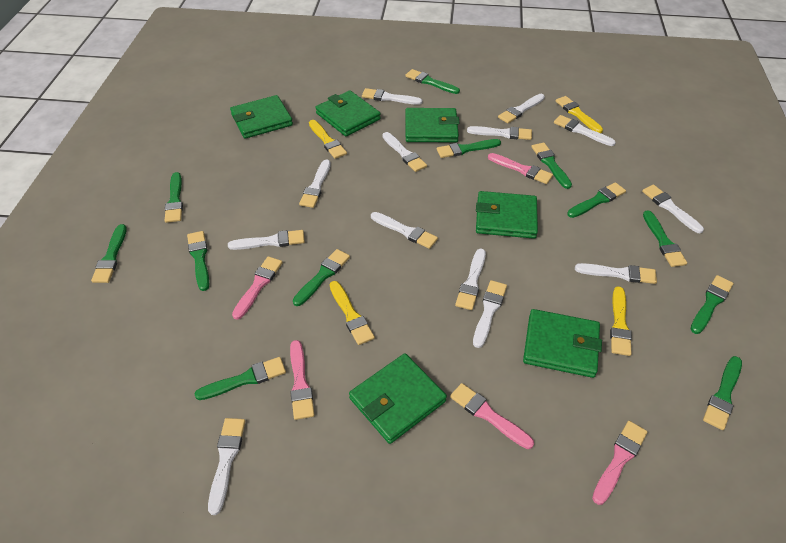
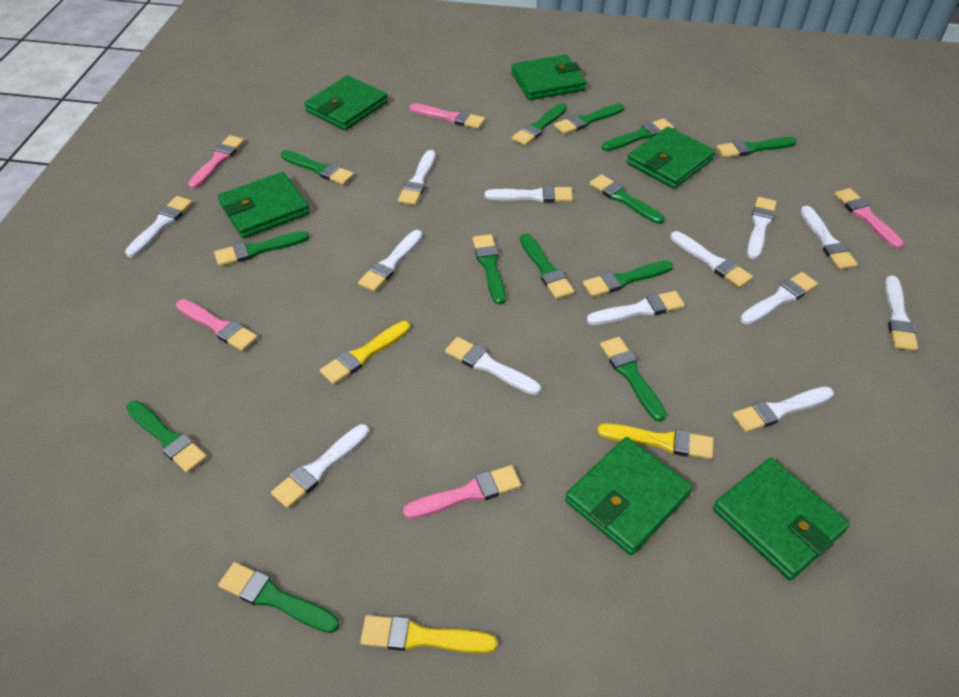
green brush: [91,224,127,283] [165,172,183,223] [187,231,209,291] [195,357,286,400] [293,249,350,306] [405,69,460,94] [437,139,501,158] [531,143,572,189] [567,182,626,218] [643,210,687,267] [691,275,734,334] [703,356,742,430] = 12 -> [126,401,207,473] [214,231,309,266] [218,562,339,633] [281,150,354,185] [472,234,506,305] [512,103,567,146] [520,233,574,299] [554,103,624,135] [583,260,673,297] [589,174,664,224] [600,337,666,422] [602,118,674,151] [717,137,797,158] = 13
yellow brush: [309,120,347,159] [330,281,375,345] [555,96,603,133] [610,286,632,356] = 4 -> [320,321,410,385] [360,615,498,653] [597,423,714,459] = 3

